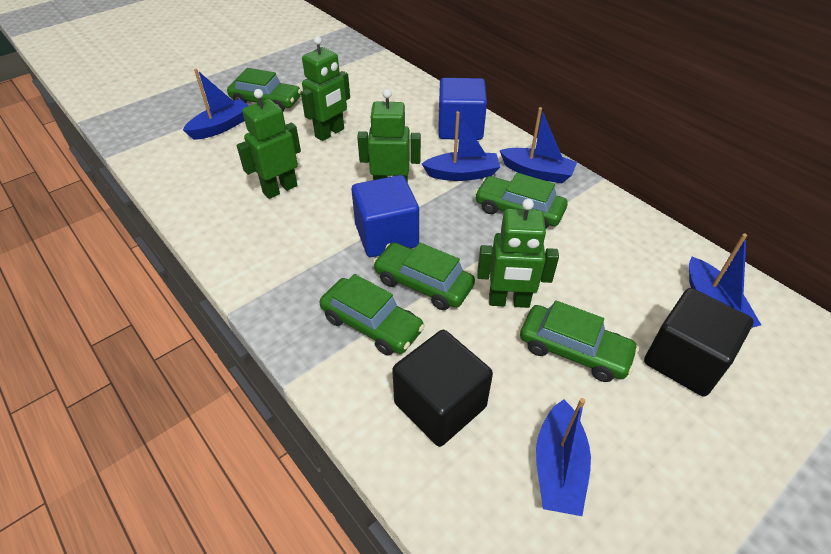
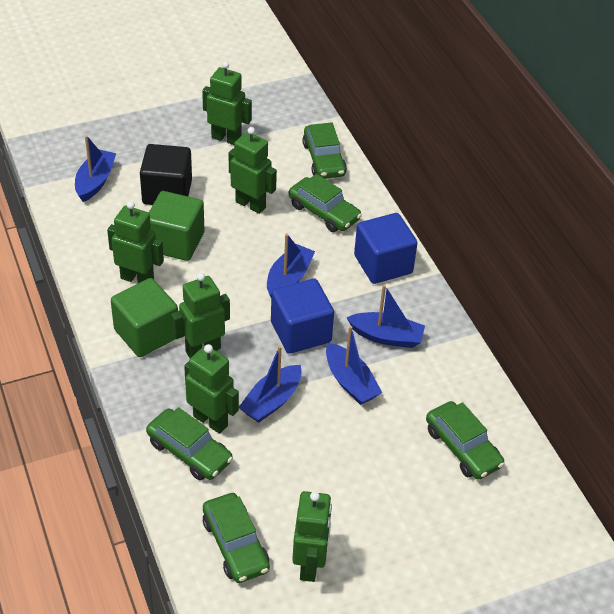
black cube: [392,330,493,447] [644,288,754,396] = 2 -> [140,144,192,205] = 1
green cube: none = 0 -> [111,278,178,357] [149,191,204,261] = 2
green robot: [237,89,301,199] [301,36,350,141] [357,89,421,183] [477,199,559,308] = 4 -> [107,201,164,283] [171,273,230,358] [184,344,239,434] [202,61,252,145] [229,127,277,214] [292,491,332,582] = 6

